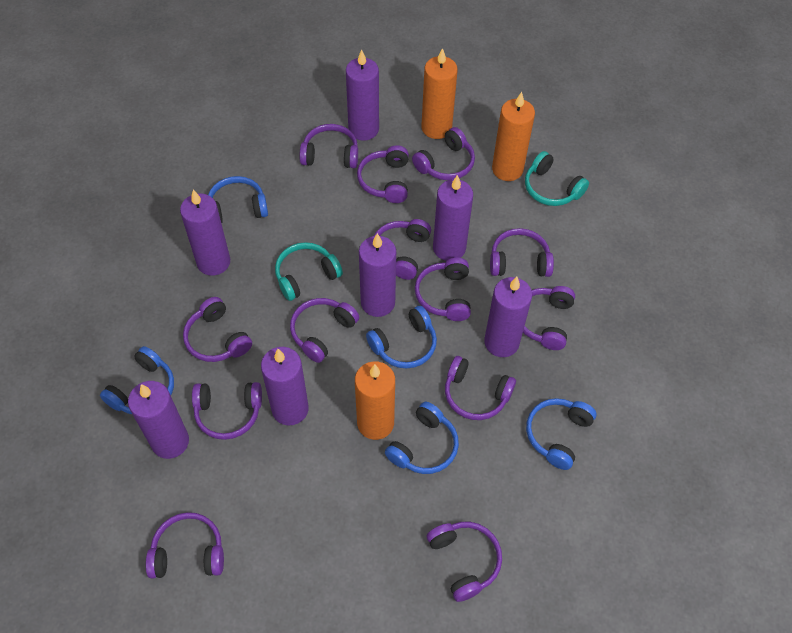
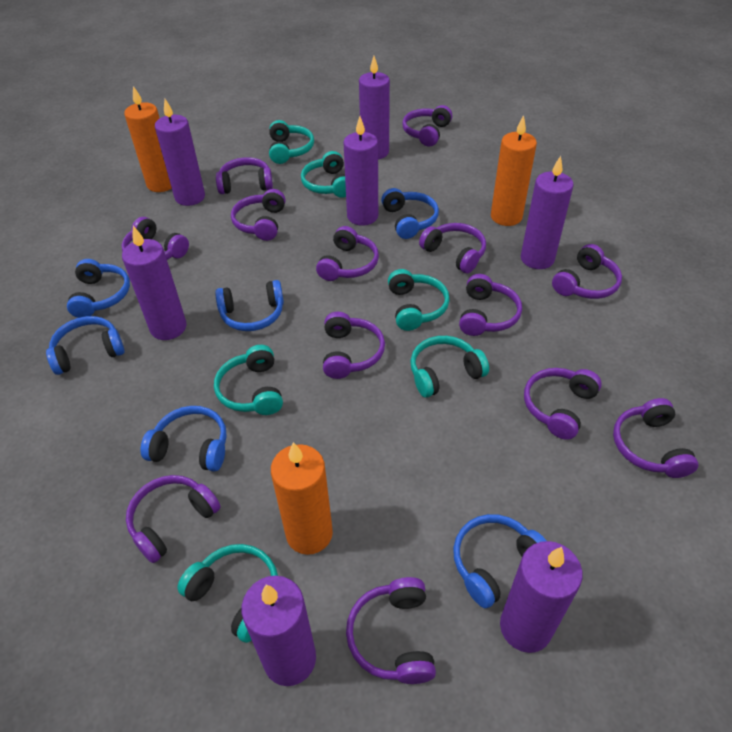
blue headphones: [100,346,174,414] [208,176,268,224] [366,306,437,369] [385,402,459,474] [526,398,596,470] = 5 -> [46,316,125,375] [67,259,130,318] [141,406,227,472] [215,280,284,331] [381,188,439,239] [453,514,546,608] = 6
turquoise headphones: [275,242,343,301] [525,151,589,206] = 2 -> [177,544,278,643] [214,345,283,415] [269,120,314,164] [301,151,346,198] [388,269,450,331] [410,336,489,398] = 6

